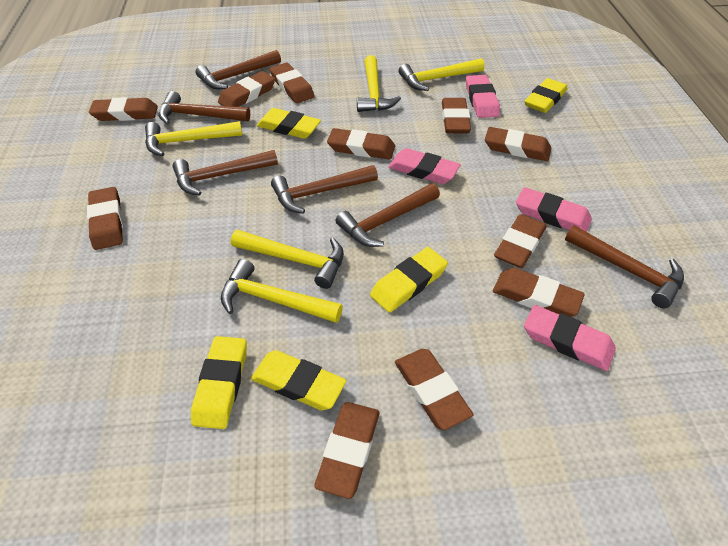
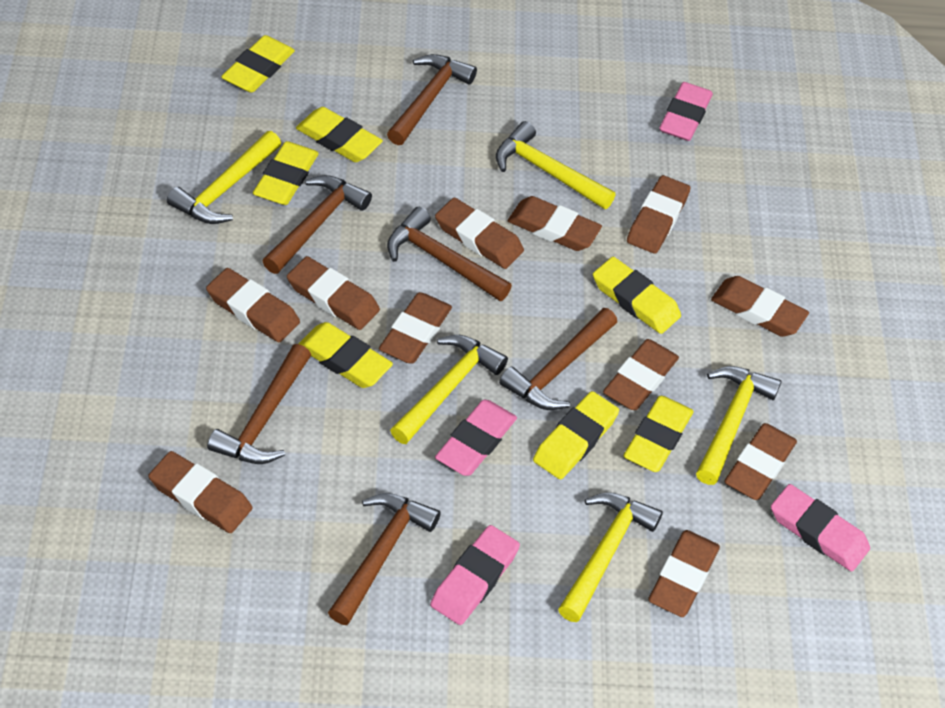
yellow eraser: [191,336,247,429] [251,350,346,410] [257,108,321,139] [370,247,448,313] [524,78,567,113] = 5 -> [221,35,295,93] [253,141,319,205] [296,107,383,162] [299,322,393,388] [533,391,619,480] [593,257,681,334] [624,396,694,472] = 7

